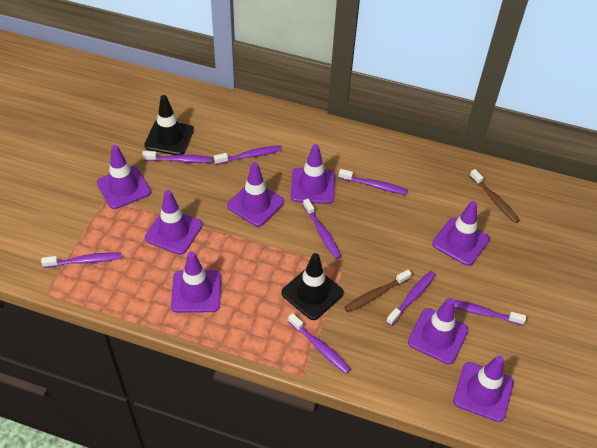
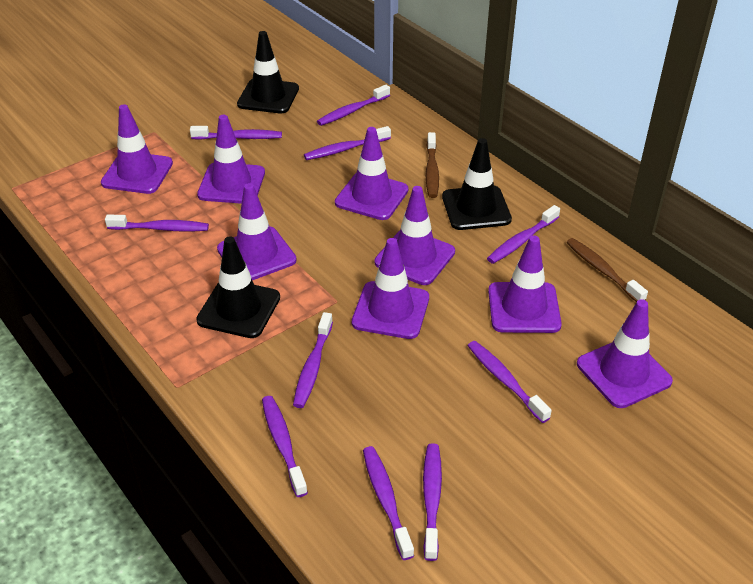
black traffic cone: [144,95,194,155] [281,253,344,320] = 2 -> [196,237,280,338] [237,31,299,113] [442,138,512,230] = 3
purple toothbrush: [41,252,122,268] [142,151,213,163] [214,146,282,165] [288,313,351,374] [303,199,341,259] [339,169,408,195] [386,271,436,326] [446,299,526,325] = 8 -> [105,214,209,232] [190,126,282,140] [262,396,308,497] [293,312,333,408] [304,126,391,160] [317,85,390,126] [363,446,414,560] [423,443,442,561] [468,341,552,423] [487,205,560,264] = 10

